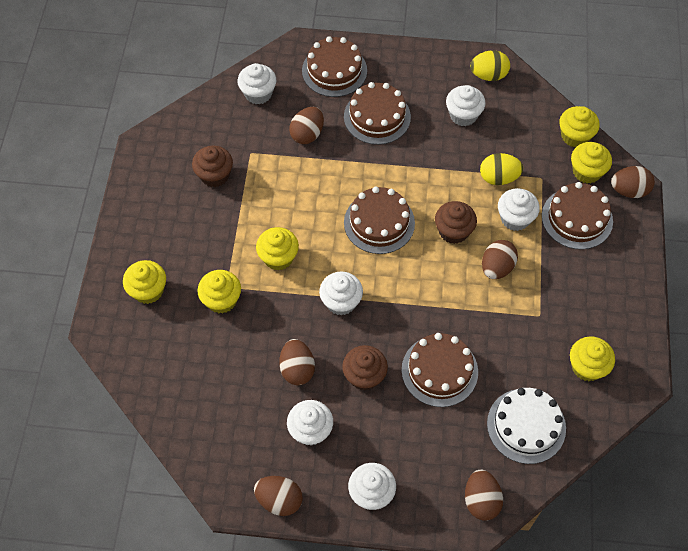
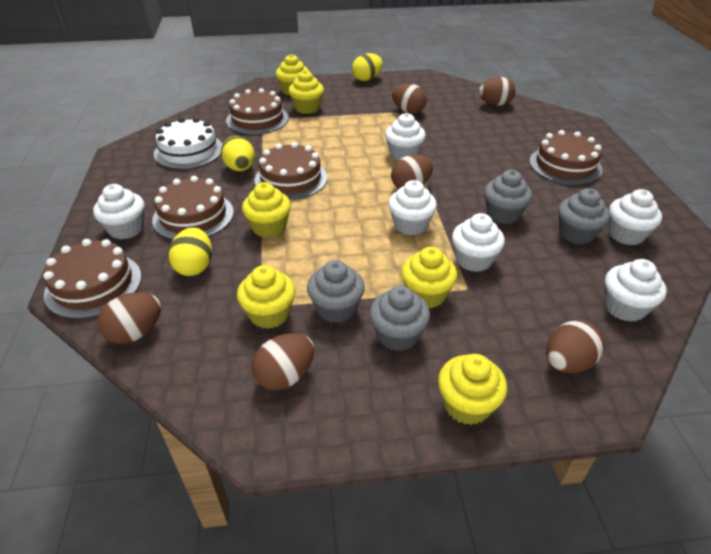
brown cupcake: [192,145,233,187] [342,345,388,391] [435,201,477,244] = 3 -> none = 0
grey cupcake: none = 0 -> [307,260,365,323] [370,286,430,351] [484,170,532,224] [558,188,610,244] = 4
yellow egg: [470,50,510,81] [480,153,523,185] = 2 -> [169,227,212,276] [221,136,255,171] [352,53,383,81] = 3

